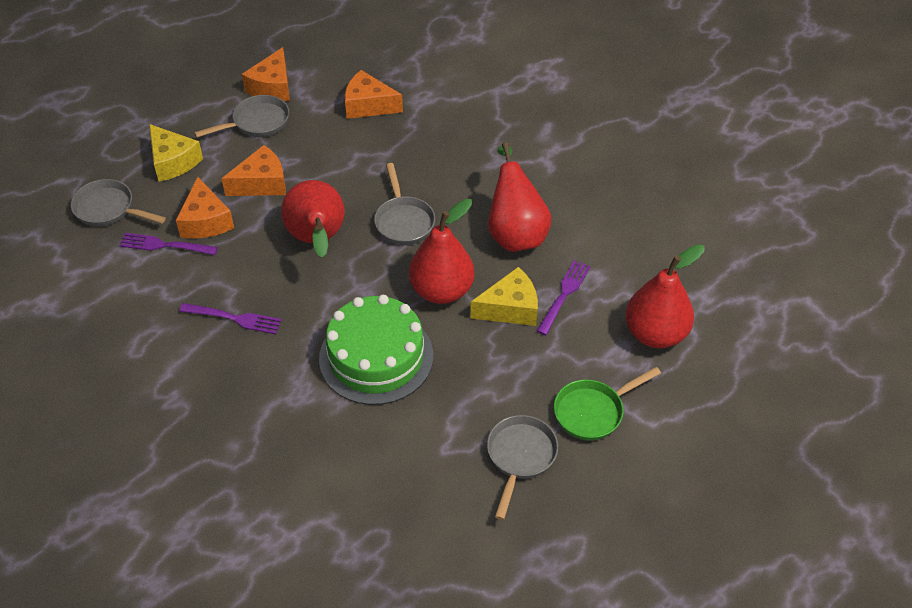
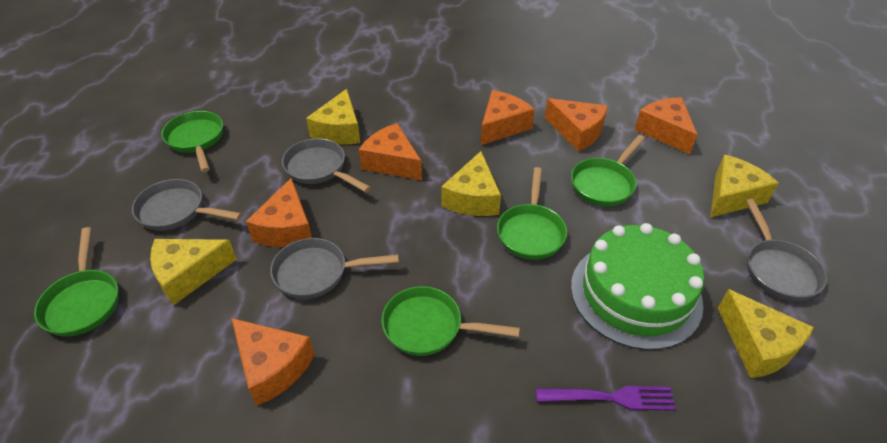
green pan: [554,367,661,441] = 1 -> [34,227,119,337] [161,111,223,172] [381,286,520,356] [497,167,567,260] [571,135,645,207] = 5
orange cheese: [176,176,234,239] [221,145,286,196] [242,47,290,101] [345,70,403,119] = 4 -> [231,318,315,406] [246,178,312,247] [359,123,422,180] [480,90,535,145] [545,98,608,151] [635,97,698,154] = 6
purple fork: [119,233,218,255] [179,303,282,334] [537,260,591,335] = 3 -> [536,386,676,411] = 1
red pear: [281,180,345,257] [409,199,475,304] [488,142,552,252] [625,244,705,348] = 4 -> none = 0
yellow cheese: [149,124,203,182] [470,267,538,326] = 2 -> [150,239,237,305] [306,89,360,144] [442,151,501,216] [711,155,778,217] [718,289,814,378] = 5

